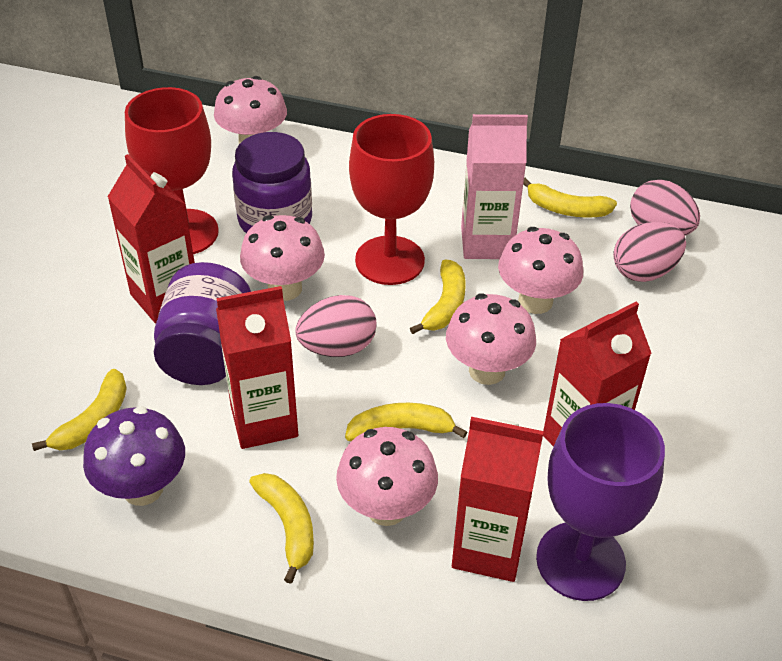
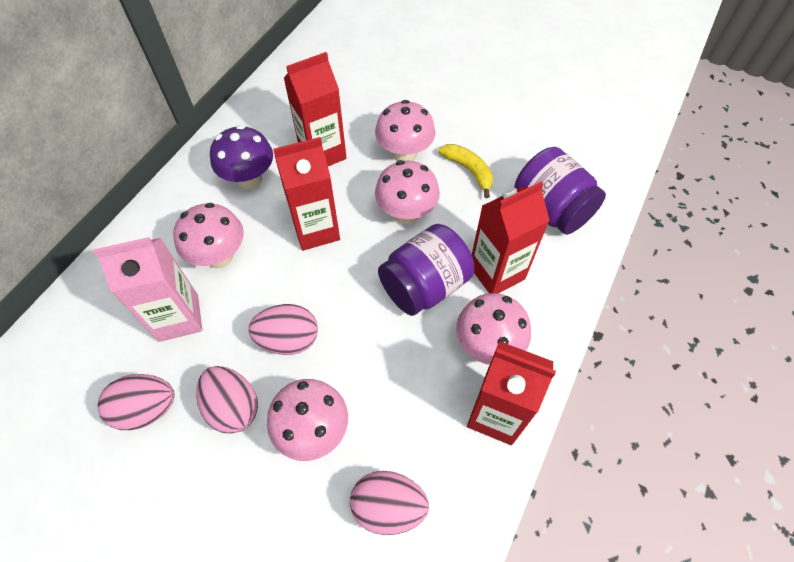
pink egg: [295,295,377,357] [613,222,686,282] [630,180,700,236] = 3 -> [98,374,175,430] [196,366,258,434] [248,304,318,355] [350,471,429,535] = 4
purple goblet: [536,403,665,601] = 1 -> none = 0
red goblet: [125,87,219,254] [349,114,434,285] = 2 -> none = 0
yellow banana: [32,369,127,451] [249,473,314,584] [345,403,467,441] [410,259,466,334] [523,178,617,218] = 5 -> [439,144,493,198] = 1

